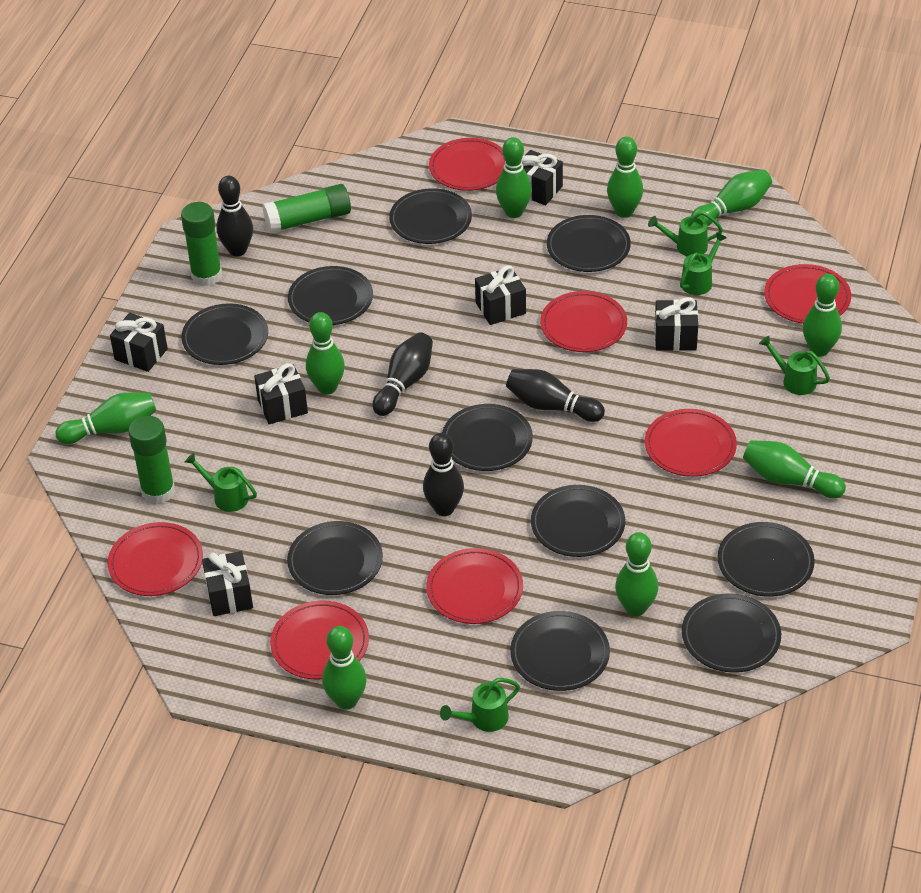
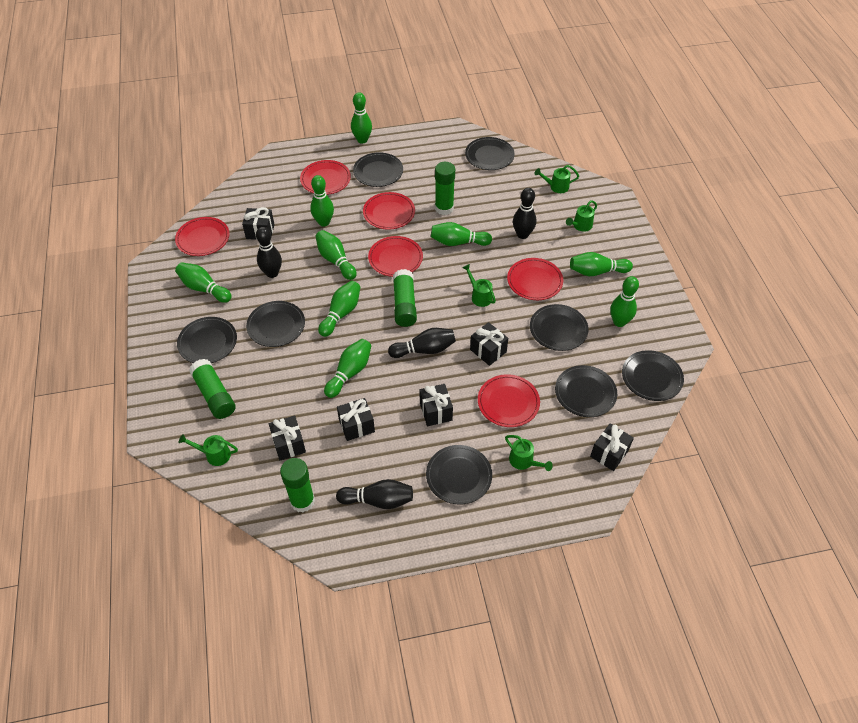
black plate: [181,303,268,365] [287,521,383,595] [288,266,373,325] [389,188,472,244] [442,404,533,471] [510,611,610,691] [531,485,625,557] [547,215,631,272] [682,593,781,673] [717,522,815,597] = 10 -> [177,317,237,363] [246,301,305,347] [353,152,403,187] [426,445,492,505] [465,137,515,170] [530,304,589,351] [555,365,617,417] [622,350,684,401] = 8
green glue stick: [128,416,175,504] [181,202,222,286] [263,184,351,233] = 3 -> [189,359,236,419] [280,458,315,513] [393,269,417,327] [435,162,455,215] = 4
red plate: [108,522,203,596] [270,601,369,679] [426,548,523,624] [429,138,505,191] [540,291,627,352] [645,409,737,477] [764,264,851,324] = 7 -> [175,217,230,256] [300,160,351,195] [363,192,415,230] [368,236,423,277] [478,374,540,427] [507,258,563,300] = 6

